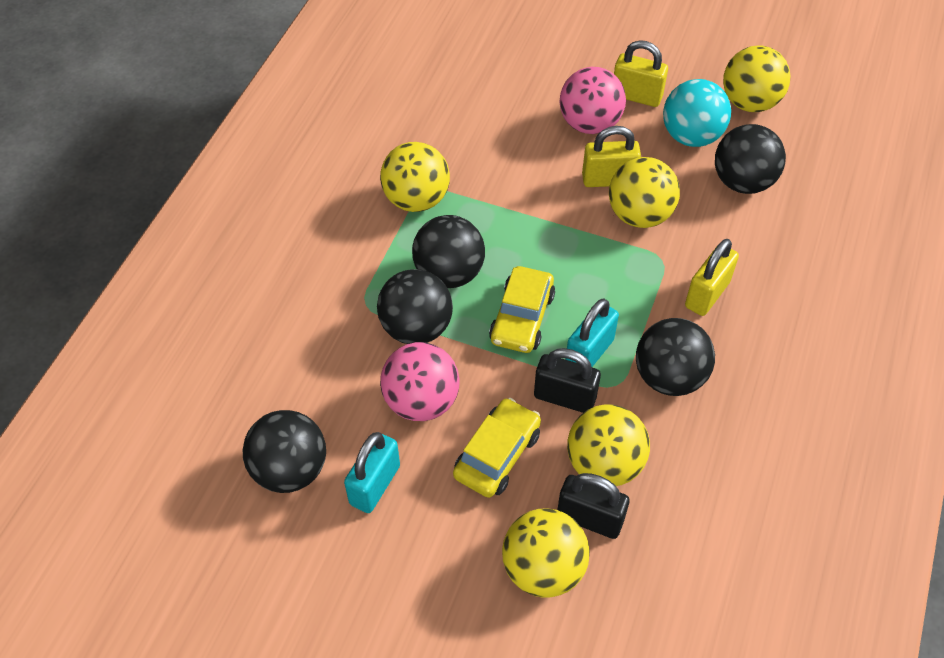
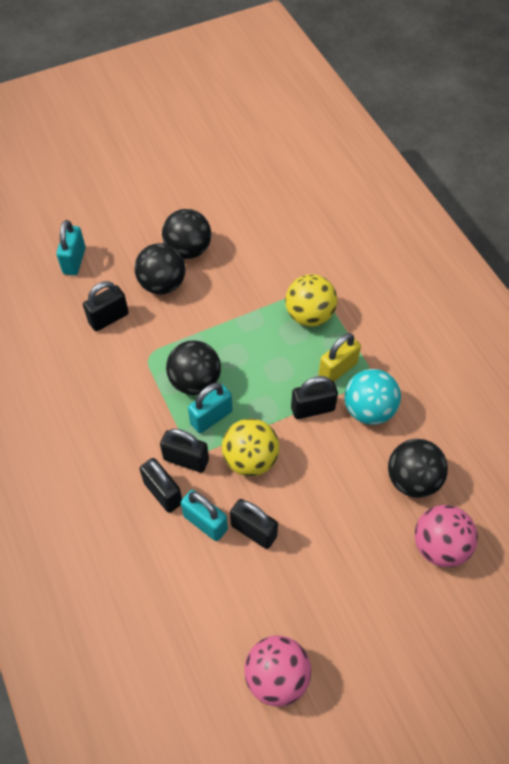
black ball: [243,410,326,493] [377,269,453,344] [412,215,485,288] [636,318,715,396] [715,124,786,194] = 5 -> [134,243,186,295] [162,209,211,259] [166,340,221,395] [388,439,448,498] = 4
black padlock: [534,348,601,413] [557,473,630,539] = 2 -> [83,281,129,331] [140,458,182,513] [160,429,209,473] [230,499,278,549] [291,376,338,419] = 5
turquoise padlock: [344,432,400,513] [565,299,619,367] = 2 -> [56,220,86,275] [181,490,228,541] [188,383,232,433] = 3
yellow ball: [380,142,450,212] [502,508,590,598] [567,405,650,486] [609,157,680,228] [723,45,791,112] = 5 -> [222,418,280,477] [285,274,337,327] = 2
yellow car: [453,398,541,498] [489,266,555,353] = 2 -> none = 0
yellow padlock: [582,126,641,187] [614,40,668,107] [685,239,739,316] = 3 -> [318,333,361,381] = 1

